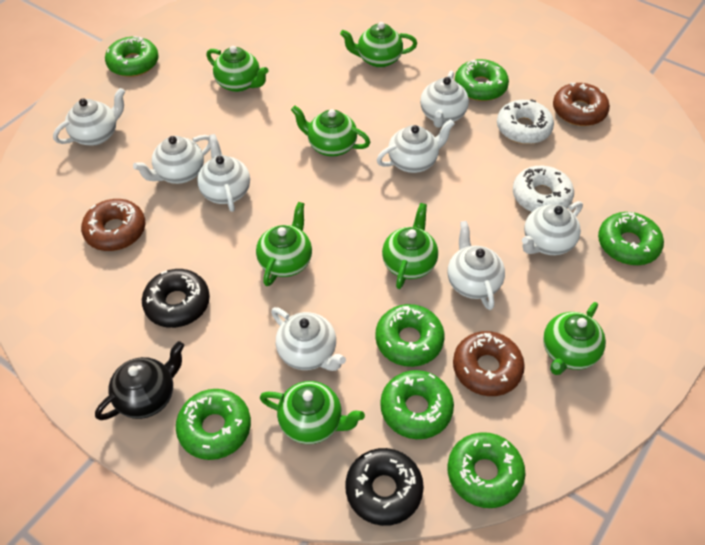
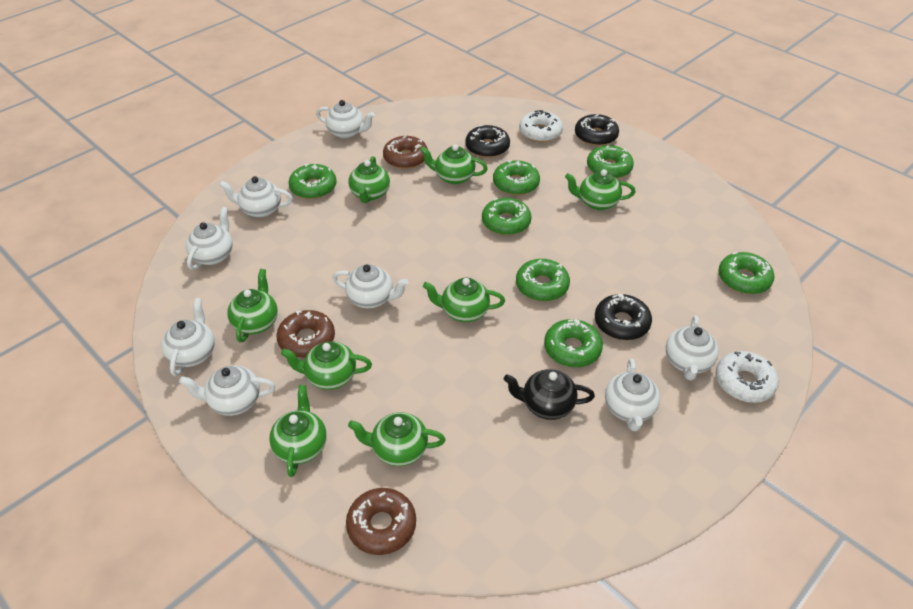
black donut: [142,269,210,328] [345,448,424,526] = 2 -> [465,125,510,158] [575,114,619,146] [595,294,652,340] = 3
green teapot: [206,46,269,92] [256,202,312,286] [260,381,365,444] [291,105,370,157] [340,22,417,68] [382,203,438,289] [543,302,606,375] = 7 -> [227,269,278,343] [269,385,327,477] [281,341,372,390] [348,156,390,203] [348,412,445,466] [420,144,488,185] [423,278,505,322] [565,169,636,210] = 8

